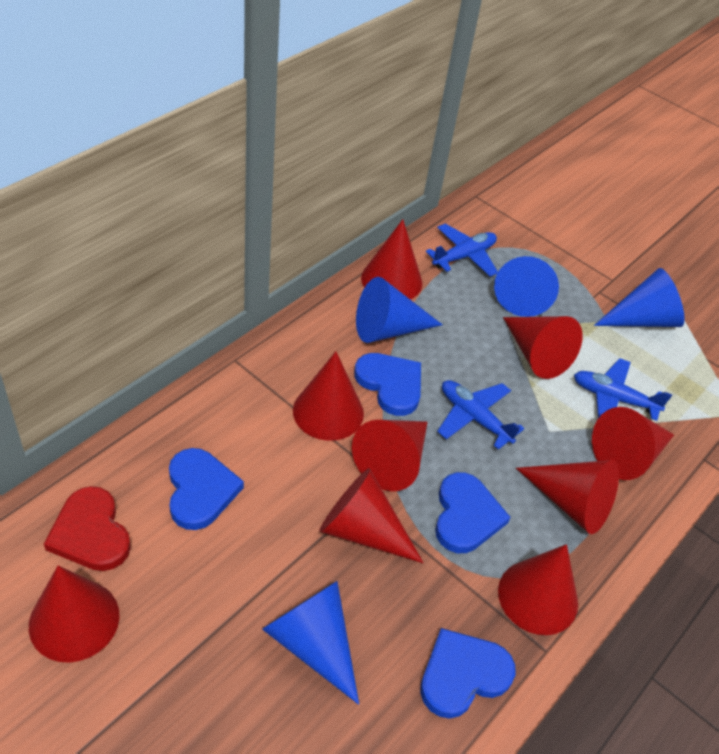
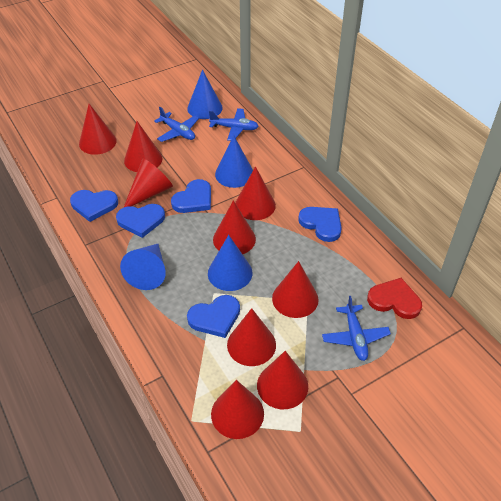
blue heart: [169,448,244,530] [354,353,421,416] [420,628,515,719] [435,472,511,553] = 4 -> [70,190,118,222] [116,204,165,238] [171,179,211,213] [187,295,240,338] [298,207,342,242] = 5

